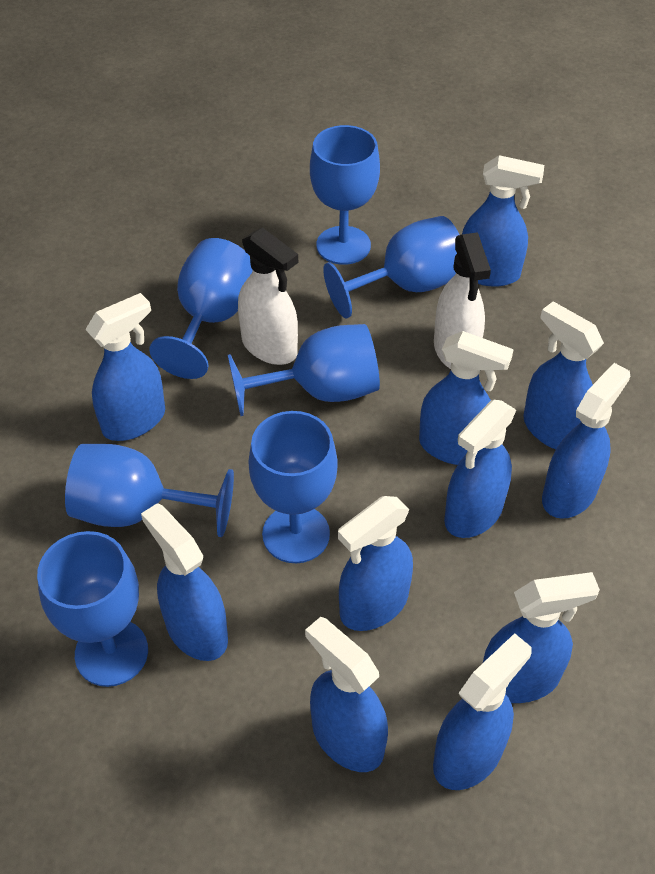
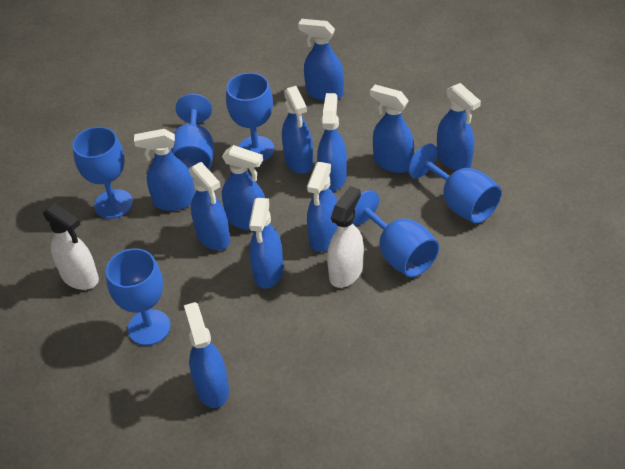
blue goblet: [37,531,148,687] [65,444,234,537] [149,238,253,379] [228,324,380,416] [248,411,338,563] [310,125,380,265] [323,216,460,319] = 7 -> [72,127,133,219] [106,248,171,346] [171,94,214,169] [226,73,274,162] [352,190,439,277] [408,143,502,224] = 6

